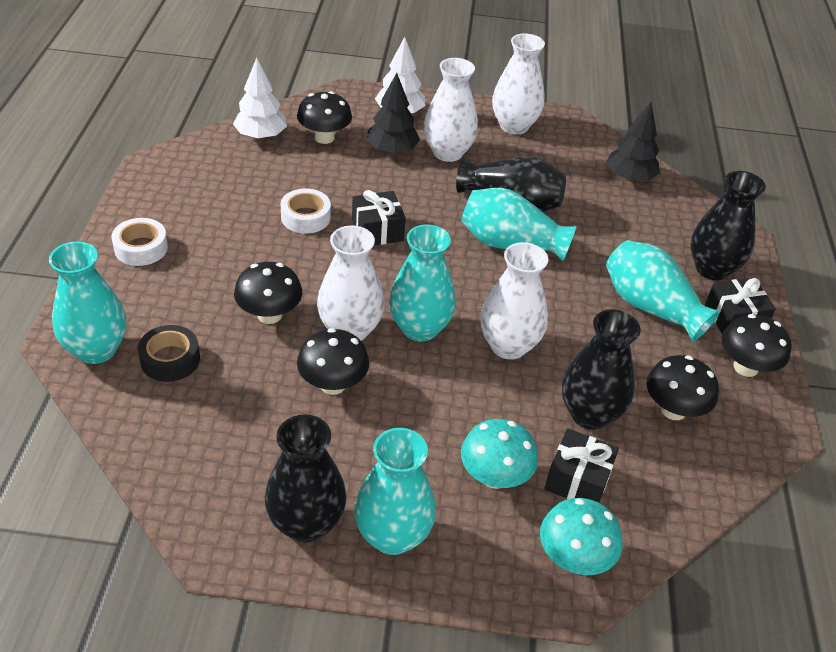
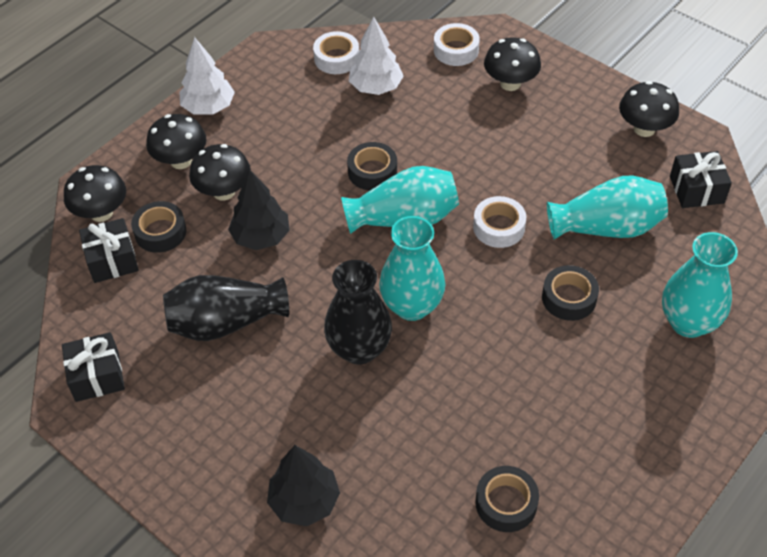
black tape: [138,325,200,382] = 1 -> [131,201,186,253] [347,142,397,191] [475,466,539,532] [542,265,599,321] = 4
black vase: [265,414,347,542] [456,157,566,212] [562,310,641,429] [690,171,766,280] = 4 -> [163,275,289,341] [324,260,392,365] = 2
turquoise mushroom: [461,419,538,489] [540,498,623,575] = 2 -> none = 0
turquoise vase: [49,242,126,364] [354,428,436,555] [389,225,456,342] [461,188,577,261] [606,240,720,342] = 5 -> [341,166,459,234] [379,216,445,321] [547,176,668,240] [662,232,738,338] = 4
white tape: [112,218,168,266] [280,188,331,234] = 2 -> [313,31,359,74] [434,23,480,66] [473,196,526,248] = 3
white vase: [317,225,385,341] [424,58,478,162] [480,242,548,360] [492,34,545,134] = 4 -> none = 0

